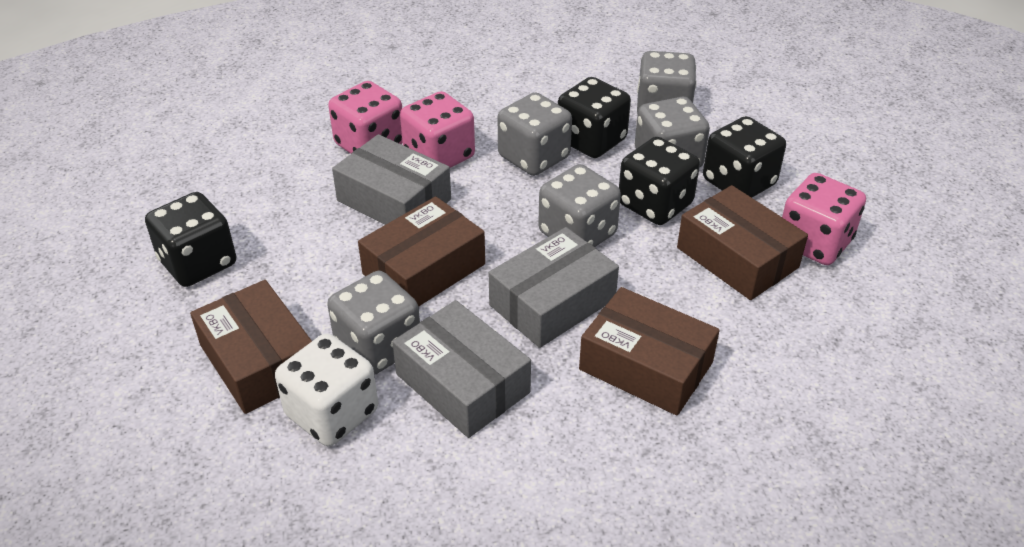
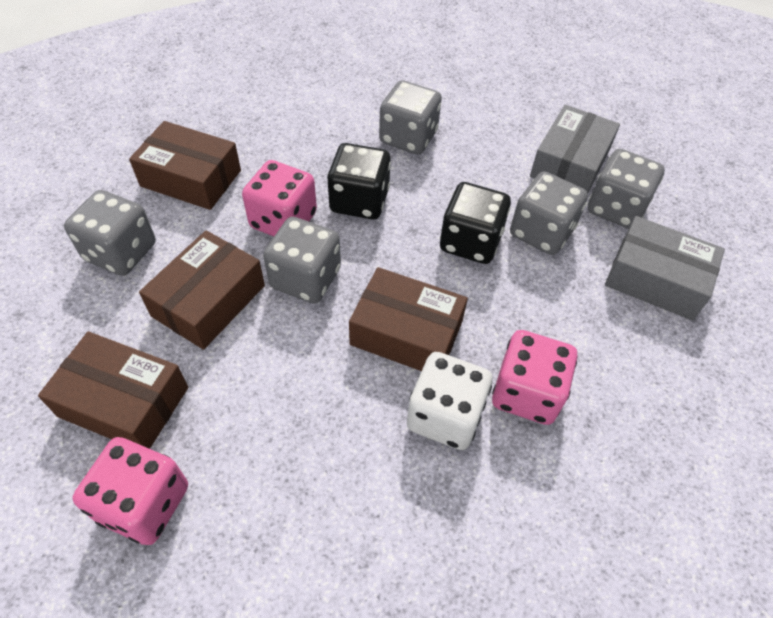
black dice: [145,192,236,287] [558,77,631,158] [619,137,700,225] [703,116,786,198] = 4 -> [327,143,391,219] [440,182,511,264] = 2
grey box: [332,134,451,225] [392,300,531,438] [489,227,619,348] = 3 -> [530,105,620,193] [605,216,725,321] = 2

